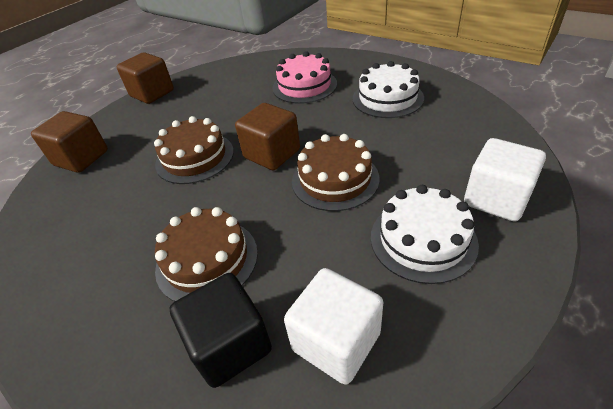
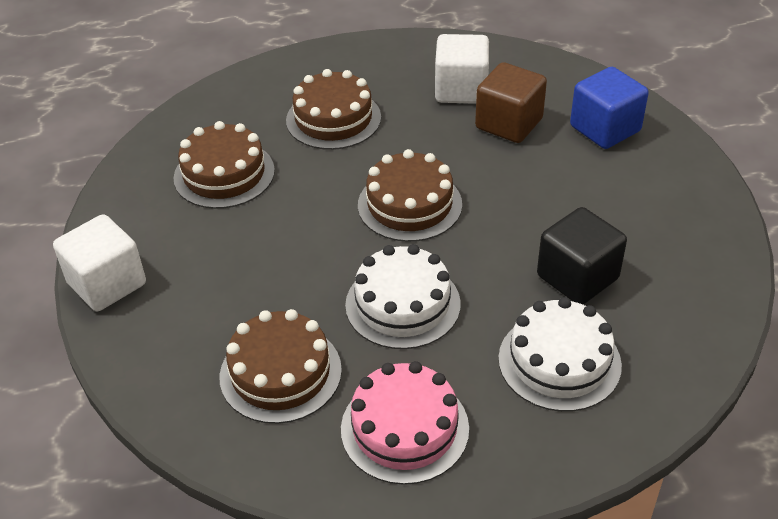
blue cube: none = 0 -> [570,67,649,149] = 1
brown cake: [154,116,234,184] [155,207,258,302] [292,134,380,211] = 3 -> [174,121,275,209] [220,309,342,424] [286,69,381,150] [358,149,462,242] = 4
brown cube: [31,111,108,173] [117,52,174,104] [235,103,300,170] = 3 -> [475,62,547,143] = 1

